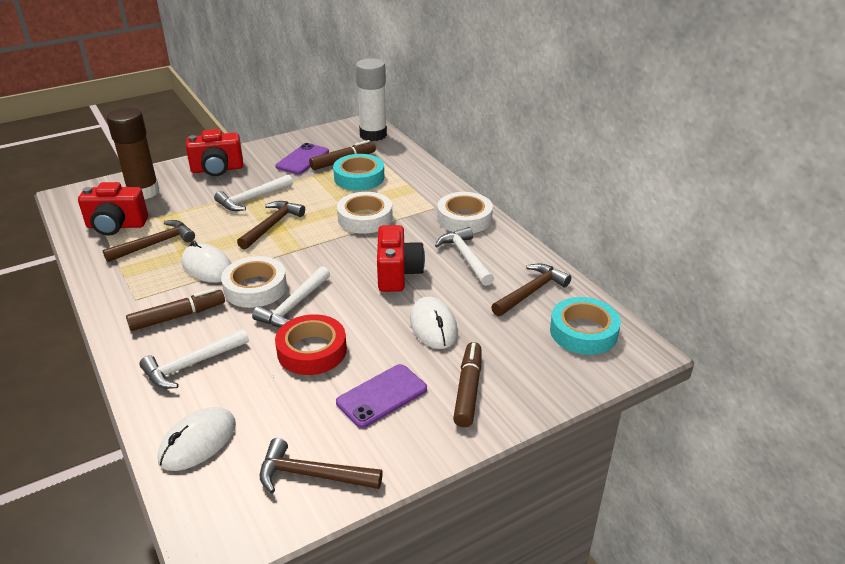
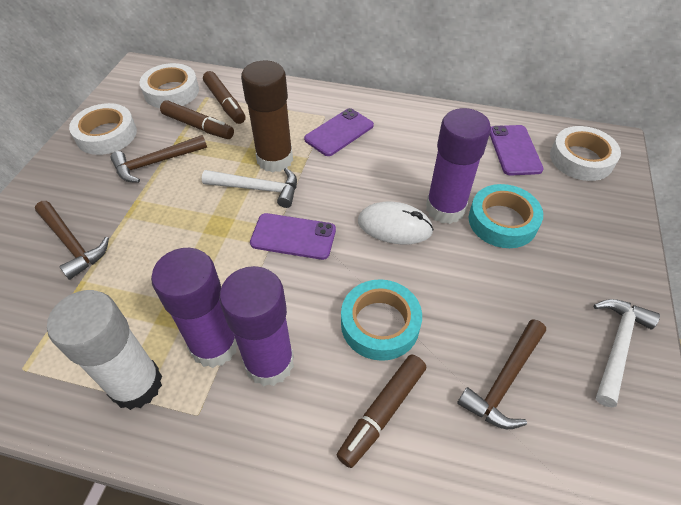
brown hammer: [102,220,195,262] [237,201,305,250] [260,438,383,493] [491,264,571,316] = 4 -> [35,201,109,280] [110,135,207,183] [457,319,546,429] = 3
purple glue stick: none = 0 -> [151,248,238,368] [219,266,294,386] [426,108,491,224] = 3
purple phone: [275,143,329,174] [336,364,427,428] = 2 -> [250,213,336,260] [304,108,374,156] [490,125,544,176] = 3
red camera: [78,182,148,236] [186,129,243,176] [377,225,425,292] = 3 -> none = 0
red tape: [275,314,347,375] = 1 -> none = 0
white hammer: [139,329,249,389] [214,174,293,211] [252,266,330,328] [435,227,494,286] = 4 -> [202,168,297,208] [594,299,660,407] = 2
white mouse: [158,407,236,471] [181,241,232,283] [410,297,458,349] = 3 -> [358,202,434,244] = 1

